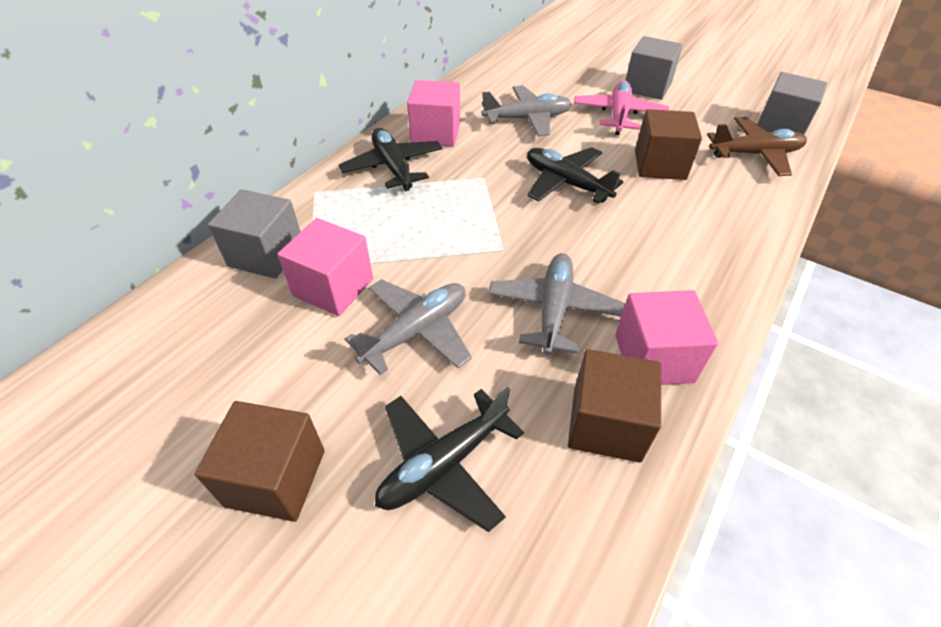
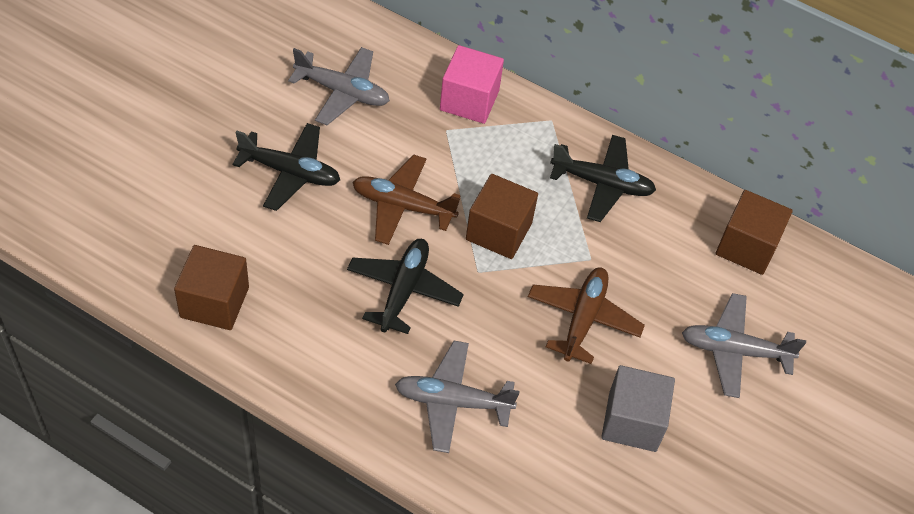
brown plane: [707,117,807,176] = 1 -> [352,154,461,245] [528,267,645,364] = 2
grey cube: [208,189,301,278] [626,36,683,100] [757,72,827,135] = 3 -> [601,365,675,452] = 1
pink cube: [277,218,373,316] [407,80,460,147] [615,290,718,385] = 3 -> [440,45,504,124] = 1
pink plane: [574,80,669,135] = 1 -> none = 0

